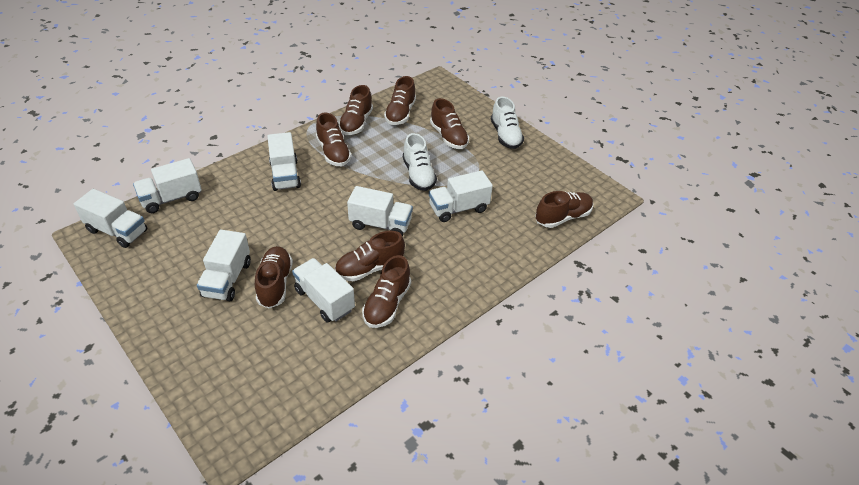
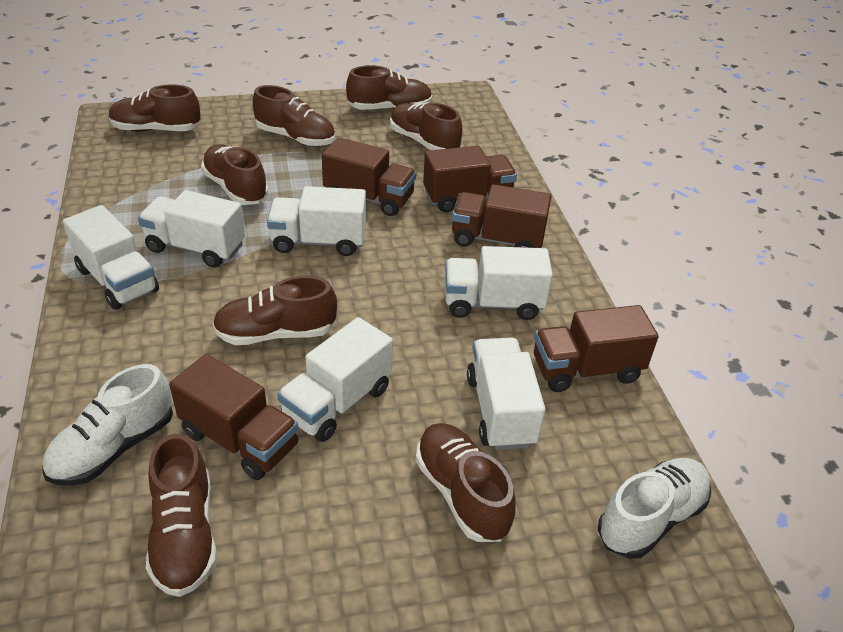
brown truck: none = 0 -> [169,354,299,480] [322,137,416,216] [423,146,517,212] [452,184,552,248] [534,305,659,392] = 5
white truck: [74,189,148,248] [133,158,202,213] [197,230,251,301] [267,132,301,191] [292,258,355,323] [347,186,413,236] [429,170,493,222] = 7 -> [63,205,159,310] [138,190,245,268] [267,186,366,256] [277,317,393,442] [445,246,553,320] [467,338,545,450] = 6

